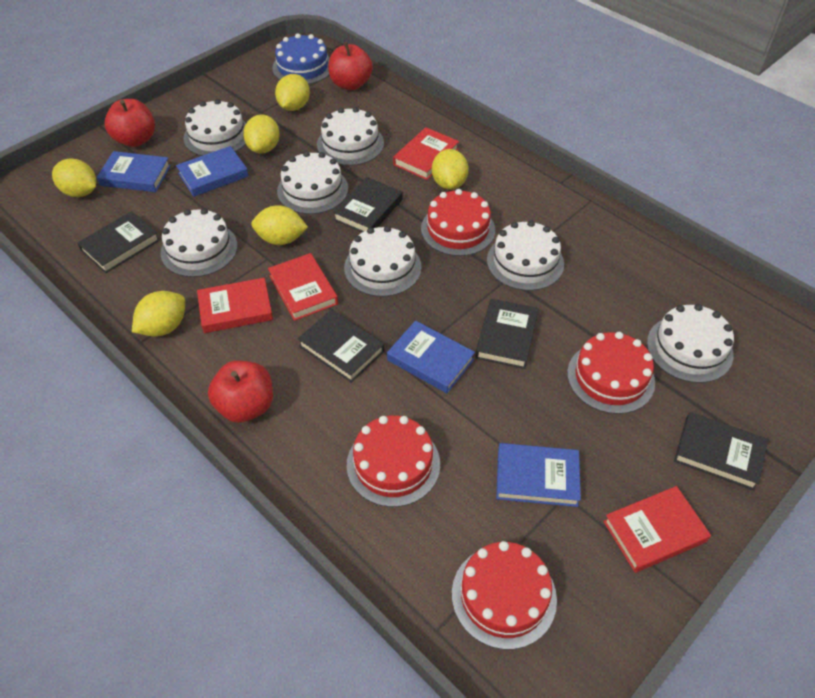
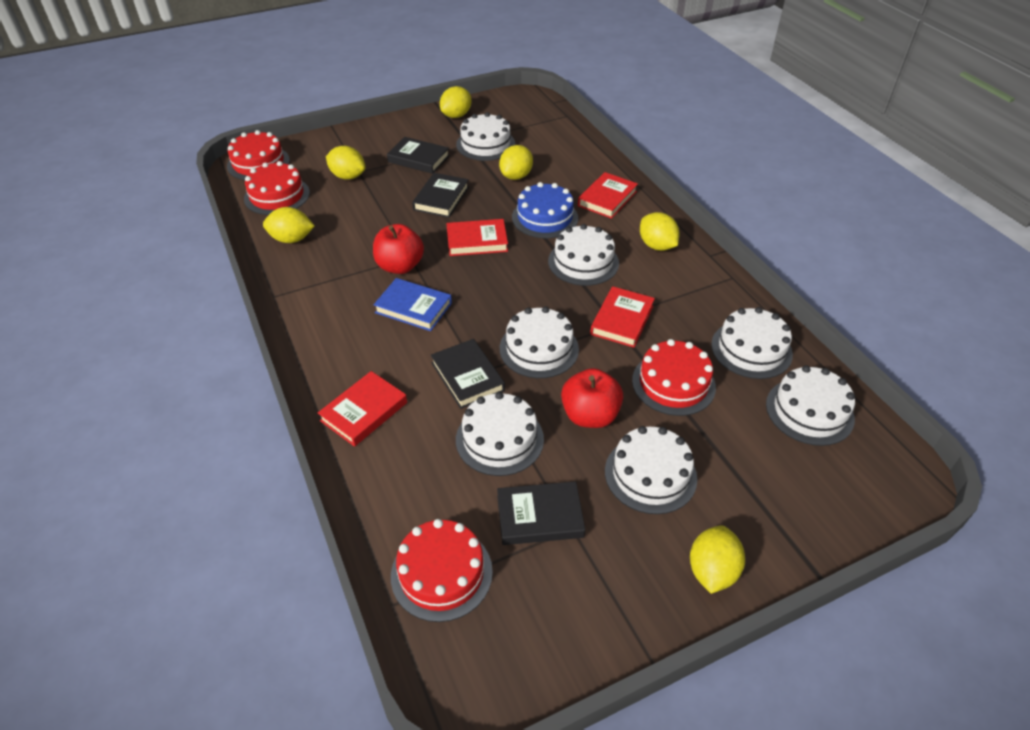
black book: [77,211,160,273] [298,309,384,383] [333,177,403,232] [475,299,539,369] [674,412,768,490] = 5 -> [387,137,450,174] [412,173,469,218] [431,339,505,409] [497,481,585,545] = 4
blue book: [97,151,171,192] [176,146,249,197] [387,321,475,393] [496,443,581,507] = 4 -> [373,278,452,331] = 1
red apple: [105,99,155,147] [208,361,273,423] [328,42,373,90] = 3 -> [373,224,424,274] [561,368,623,428] = 2

